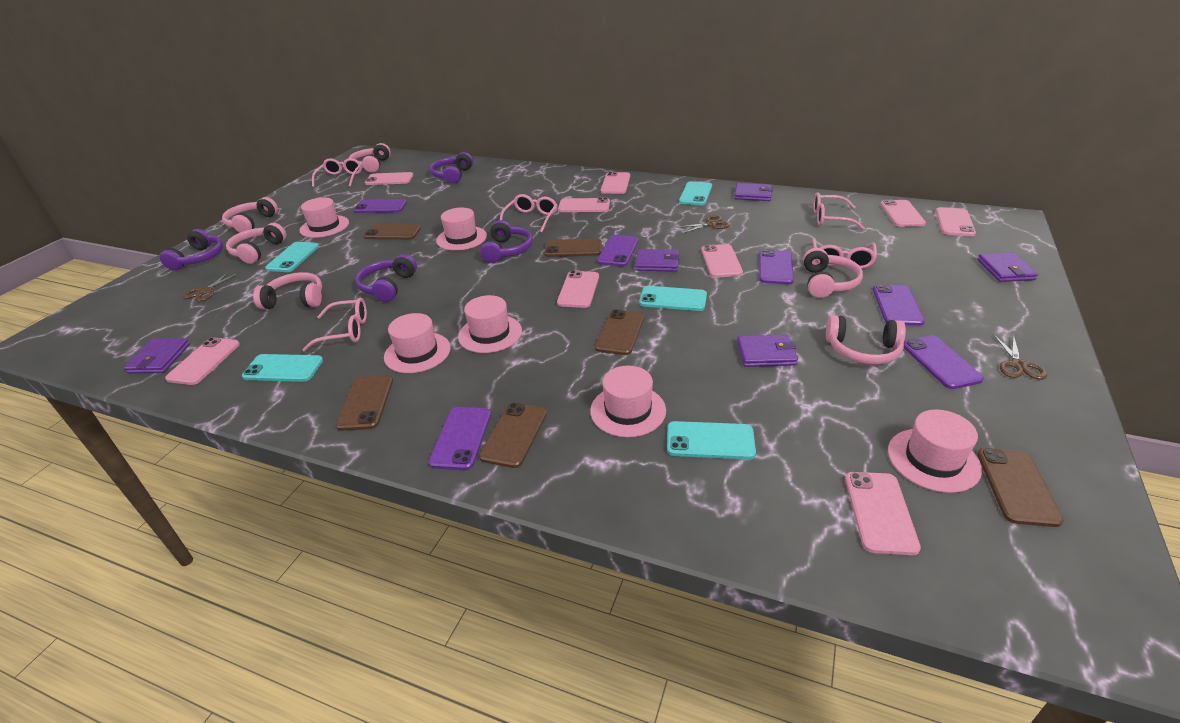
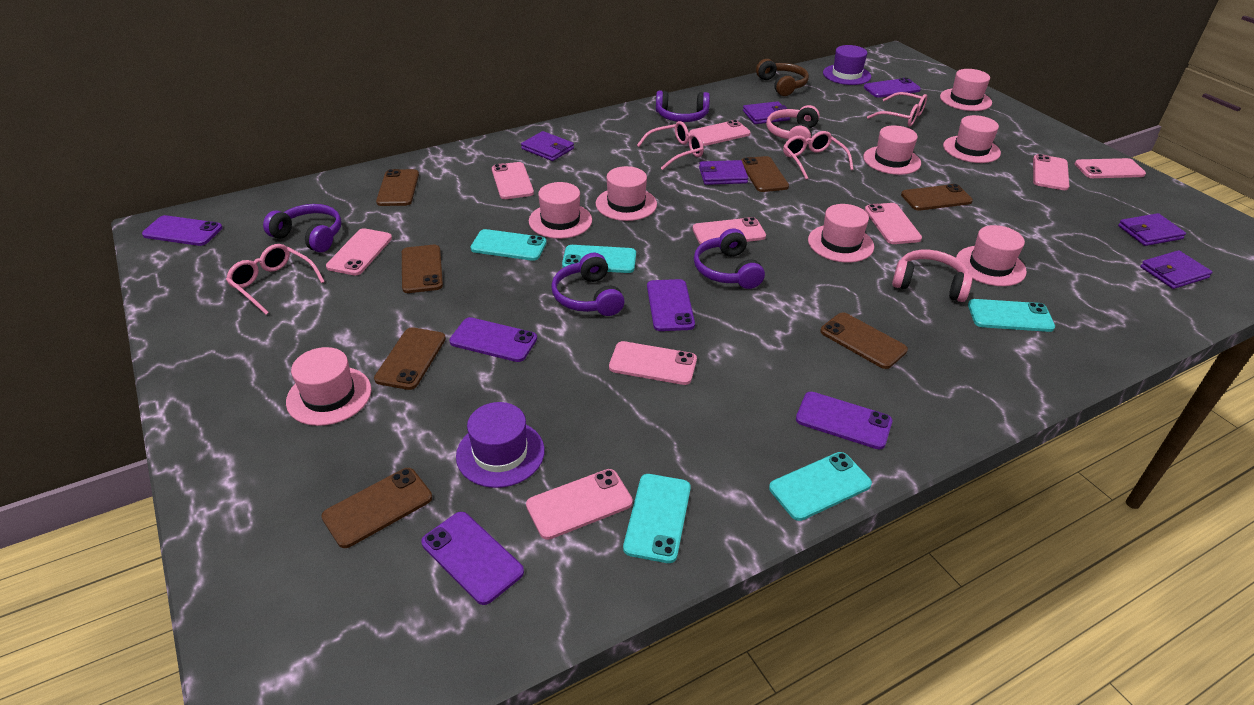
brown headphones: none = 0 -> [756,59,809,96] = 1
brown phone: [336,375,393,431] [363,224,421,240] [479,403,547,468] [544,239,602,257] [595,310,644,355] [977,448,1064,527] = 6 -> [321,468,432,548] [374,327,446,390] [376,169,419,206] [402,245,443,293] [741,156,789,192] [820,312,908,369] [901,184,973,210] = 7
brown scissors: [183,271,239,301] [679,215,730,234] [994,335,1047,380] = 3 -> none = 0
pink glasses: [302,298,367,352] [312,158,362,187] [500,194,558,233] [812,238,877,269] [813,192,865,230] = 5 -> [226,244,325,315] [637,121,704,170] [783,131,854,179] [867,92,927,126] = 4
pink hat: [300,197,349,238] [384,313,451,373] [436,208,487,251] [458,295,522,353] [590,366,666,437] [888,409,982,493] = 6 -> [286,347,371,426] [529,182,592,239] [596,166,657,221] [808,204,874,263] [863,126,921,175] [940,69,992,111] [943,115,1001,163] [956,225,1027,286] = 8
pink headphones: [222,197,278,233] [226,223,286,264] [253,272,322,309] [349,143,391,173] [803,248,863,298] [826,315,906,365] = 6 -> [766,105,820,145] [892,250,973,302] = 2
purple hat: none = 0 -> [456,402,545,488] [823,45,871,85] = 2

